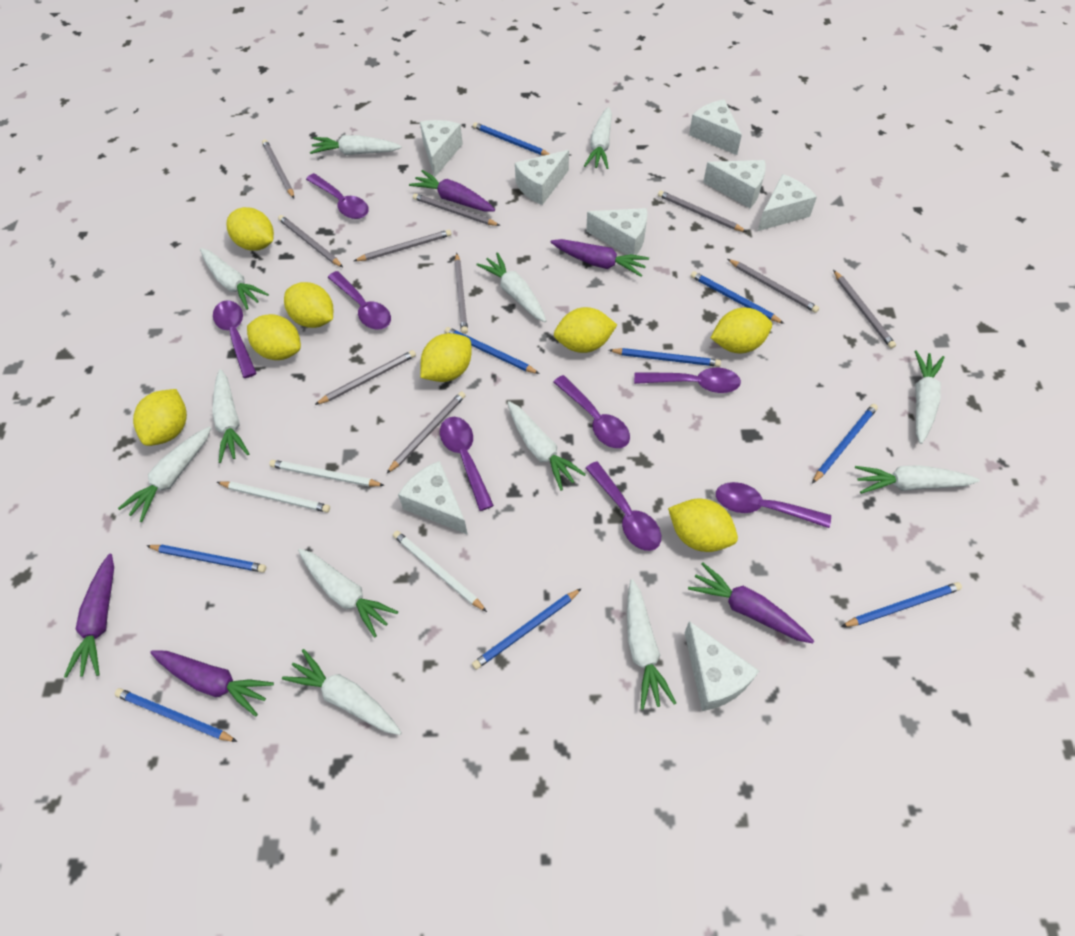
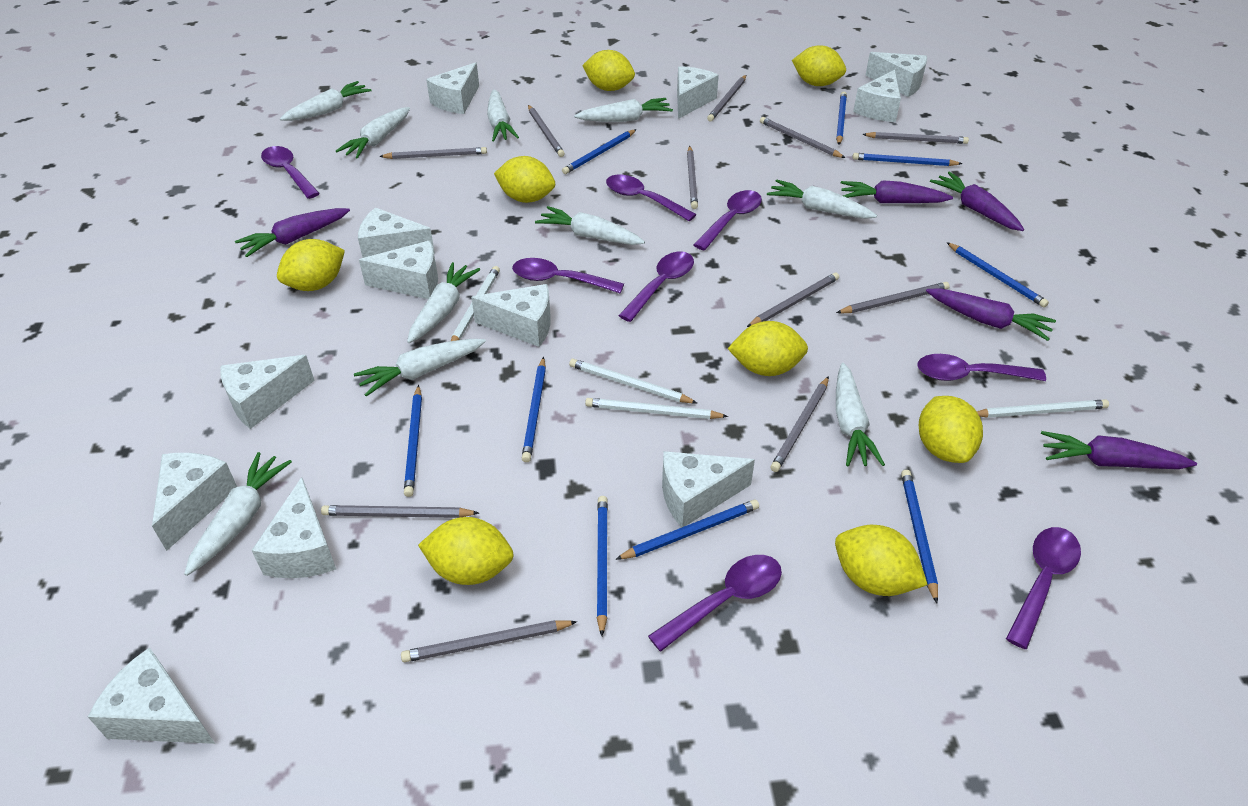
grey pencil: [262,139,294,198] [278,215,343,267] [315,350,416,405] [354,230,452,261] [386,391,466,474] [413,193,500,226] [455,253,468,334] [658,190,747,232] [728,259,819,313] [833,270,896,349] = 10 -> [321,505,479,518] [379,147,487,159] [401,620,577,662] [528,105,565,157] [687,146,698,209] [707,75,746,121] [747,272,839,327] [760,117,845,158] [770,376,829,472] [836,282,950,313] [862,132,969,144] = 11
white carrot: [118,426,211,522] [200,248,269,310] [213,369,249,463] [282,649,402,735] [298,549,398,638] [310,135,402,155] [476,252,546,322] [507,401,586,490] [584,107,612,169] [627,579,676,710] [855,465,980,494] [914,350,945,444] = 12 -> [184,452,292,576] [280,81,372,121] [336,107,410,159] [354,339,486,397] [407,262,480,343] [487,89,519,142] [535,206,645,245] [574,98,673,122] [767,179,877,219] [836,363,885,466] = 10
white cheese: [398,461,468,535] [420,120,463,177] [515,150,569,205] [586,208,647,255] [684,621,759,711] [689,100,742,155] [703,160,766,208] [758,174,817,231] = 8 -> [88,647,215,744] [152,453,237,551] [220,355,315,429] [252,477,336,578] [358,207,435,258] [359,241,438,299] [426,62,479,114] [471,284,551,347] [662,451,755,527] [677,66,719,119] [853,70,901,122] [865,52,927,97] = 12
white pencil: [217,481,330,513] [269,460,385,487] [393,531,487,612] = 3 -> [451,266,500,341] [569,359,697,403] [585,398,728,419] [977,399,1109,418] = 4

